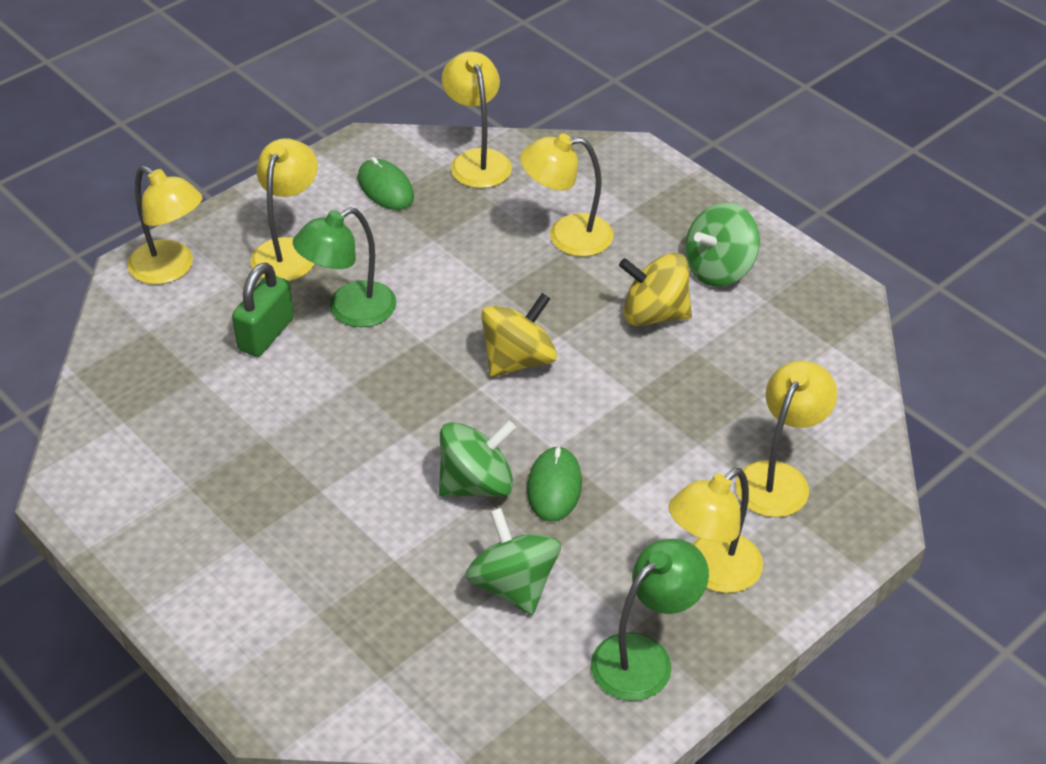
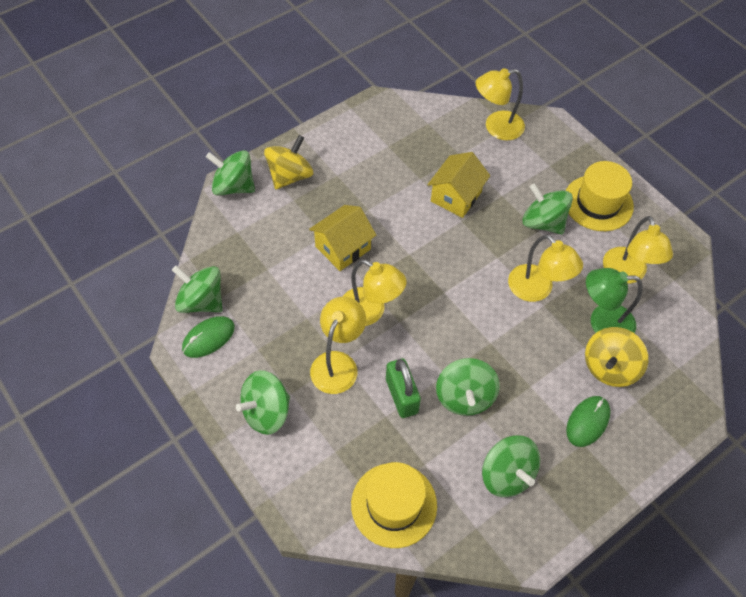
green lamp: [293,207,397,327] [591,539,709,701] = 2 -> [586,268,643,333] = 1
green spinning top: [439,420,516,497] [465,508,561,615] [685,203,760,287] = 3 -> [172,265,223,313] [206,150,255,196] [236,370,290,435] [436,358,500,416] [482,435,540,497] [523,183,573,234] = 6
yellow hat: none = 0 -> [351,462,437,548] [566,161,634,231] = 2
yellow house: none = 0 -> [309,205,376,271] [427,152,490,218] = 2
yellow lamp: [127,166,203,284] [251,138,318,281] [442,51,512,188] [520,134,614,257] [669,468,763,593] [735,361,837,517] = 6 -> [310,297,366,394] [343,259,407,326] [476,68,525,141] [508,234,583,302] [603,216,673,283] = 5

